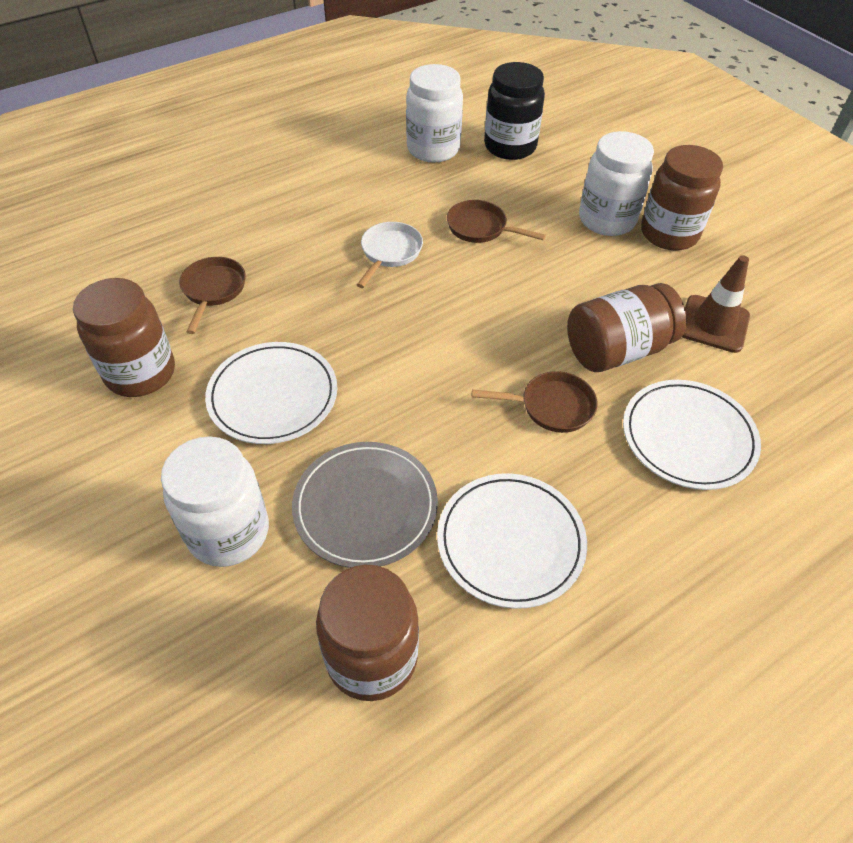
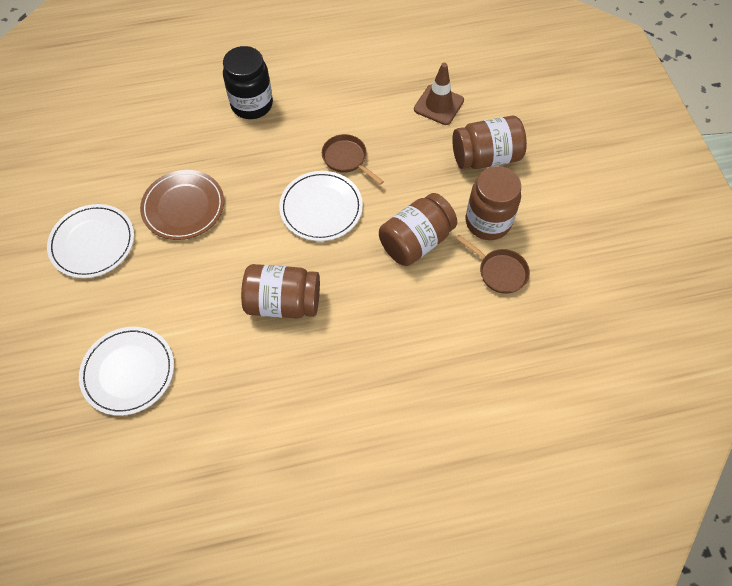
brown pan: [179,257,246,334] [447,200,546,243] [472,371,598,433] = 3 -> [322,134,384,185] [456,235,530,294] = 2
brown plate: none = 0 -> [140,170,224,240] = 1
grey plate: [292,442,438,568] = 1 -> none = 0
white jar: [161,436,269,567] [406,64,463,163] [579,131,654,236] = 3 -> none = 0
white pan: [357,222,423,288] = 1 -> none = 0

